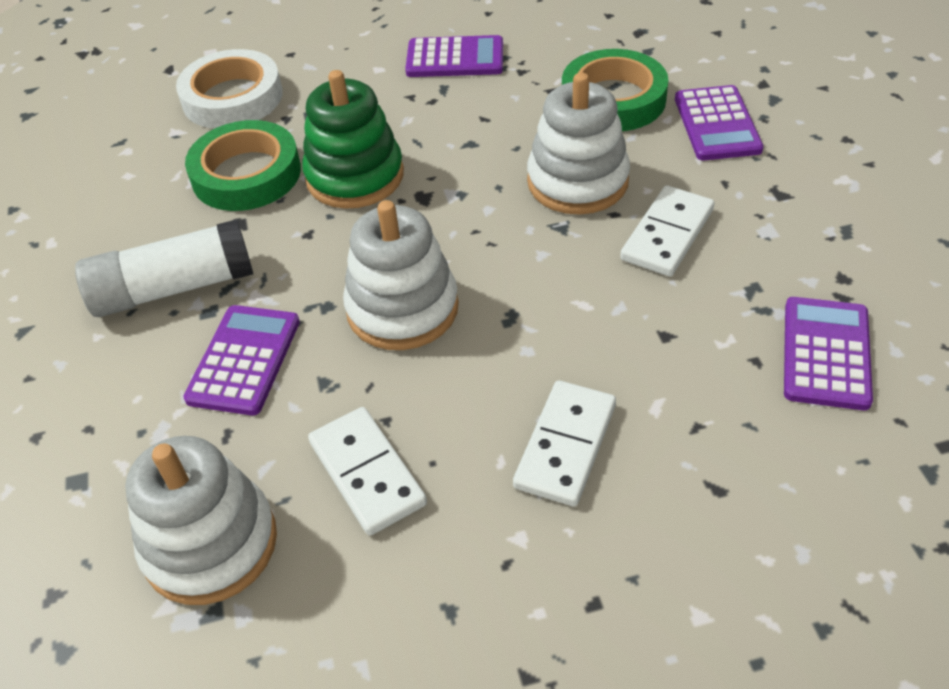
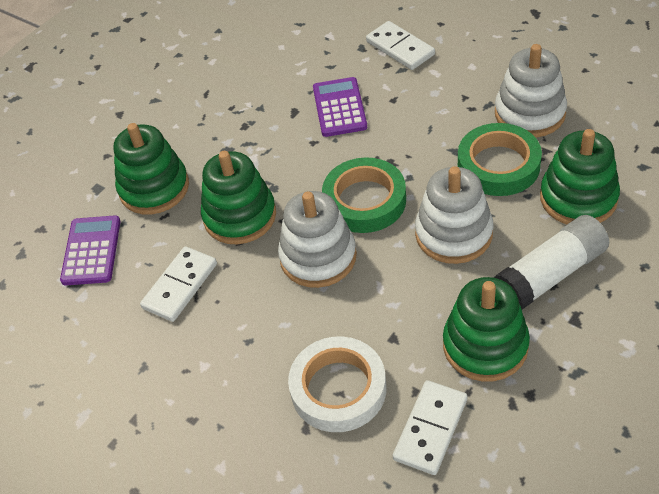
green stacking toy: [302,70,404,209] = 1 -> [114,123,189,214] [201,151,276,245] [443,277,530,382] [540,129,620,225] = 4
purple calculator: [183,305,300,416] [405,35,503,77] [675,85,764,160] [784,297,873,410] = 4 -> [60,215,120,285] [313,77,367,137] = 2

